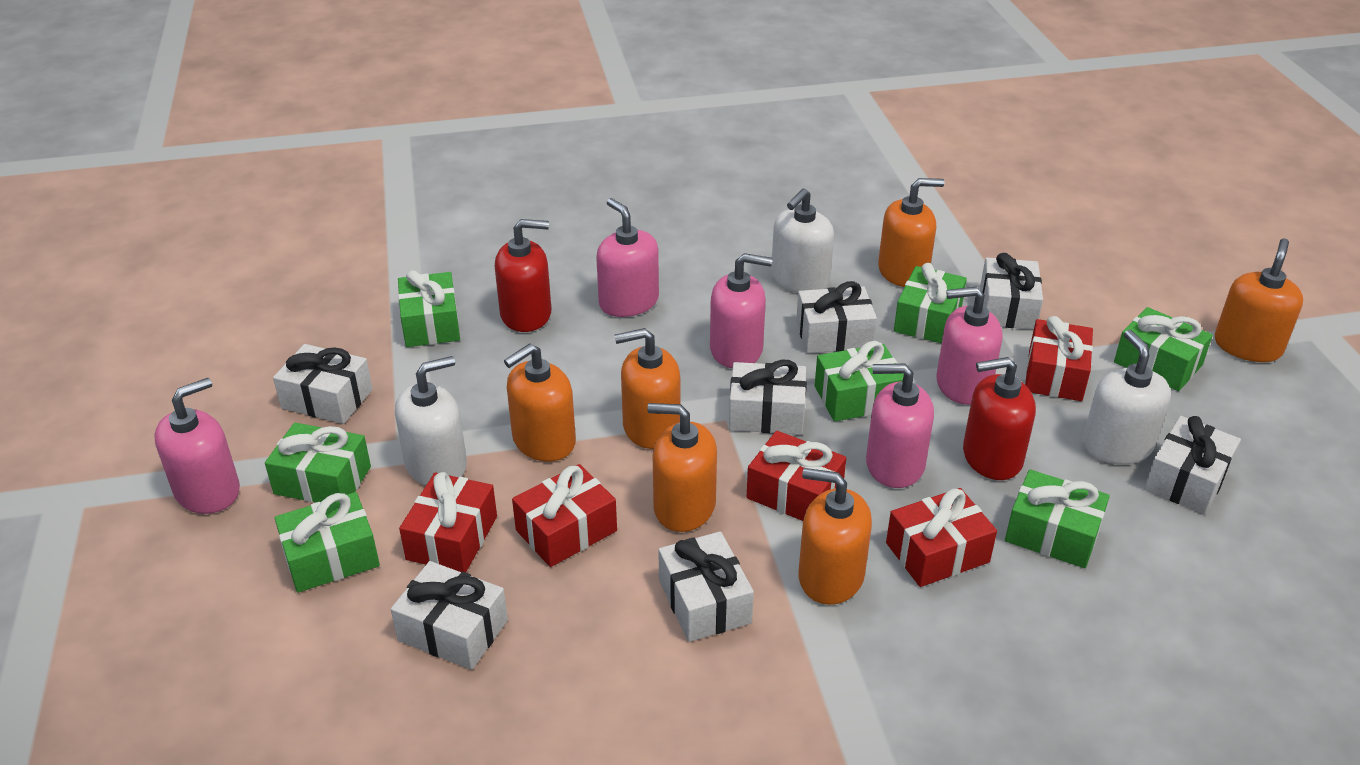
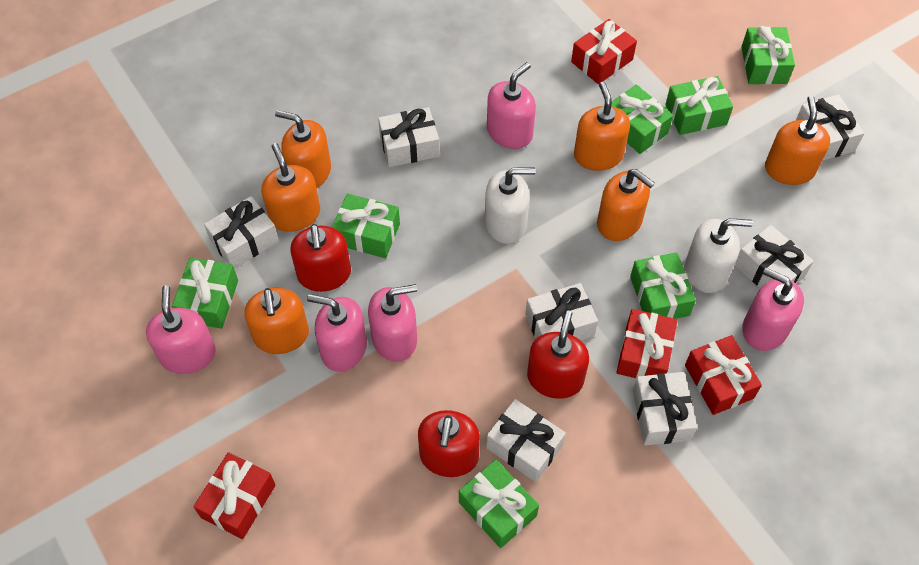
red gift: [399,472,497,572] [512,464,617,567] [747,431,846,521] [886,488,997,587] [1025,316,1093,401] = 5 -> [193,452,276,539] [571,19,637,84] [616,309,678,379] [685,335,762,415] = 4
red soap dispenser: [495,219,551,332] [963,357,1036,480] = 2 -> [290,224,351,292] [418,410,480,477] [527,310,589,399] = 3
white soap dispenser: [395,356,467,486] [771,188,834,293] [1082,330,1171,464] = 3 -> [485,168,536,244] [685,218,753,293] = 2

